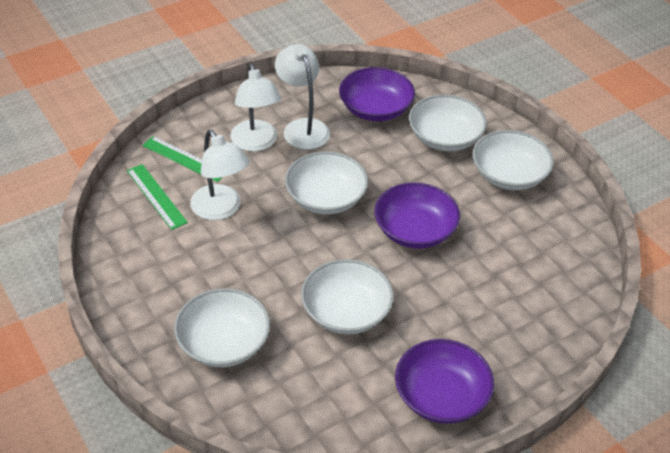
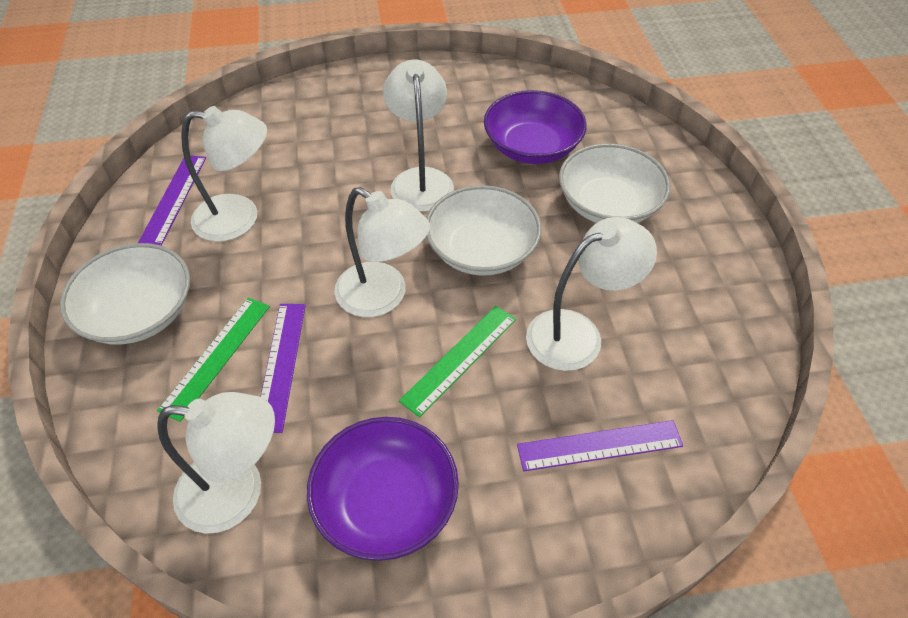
purple bowl: [339,67,415,121] [375,183,460,249] [395,339,494,424] = 3 -> [307,417,459,561] [484,90,587,164] = 2
purple ruler: none = 0 -> [138,155,206,246] [261,304,306,433] [517,420,683,471] = 3
white bowl: [174,288,270,367] [285,152,368,214] [301,259,394,334] [409,95,487,151] [472,130,554,190] = 5 -> [60,243,190,345] [426,185,542,276] [559,144,670,223] = 3
white lamp: [190,129,250,220] [230,63,281,152] [275,44,330,150] = 3 -> [157,392,275,534] [181,106,267,242] [334,187,430,317] [383,59,454,212] [526,217,657,371] = 5

